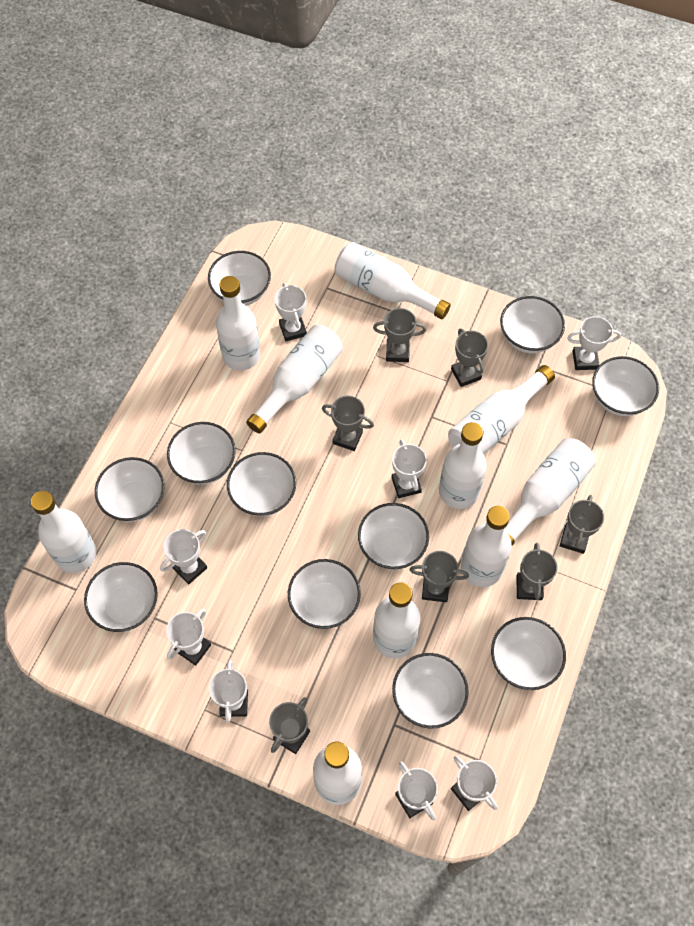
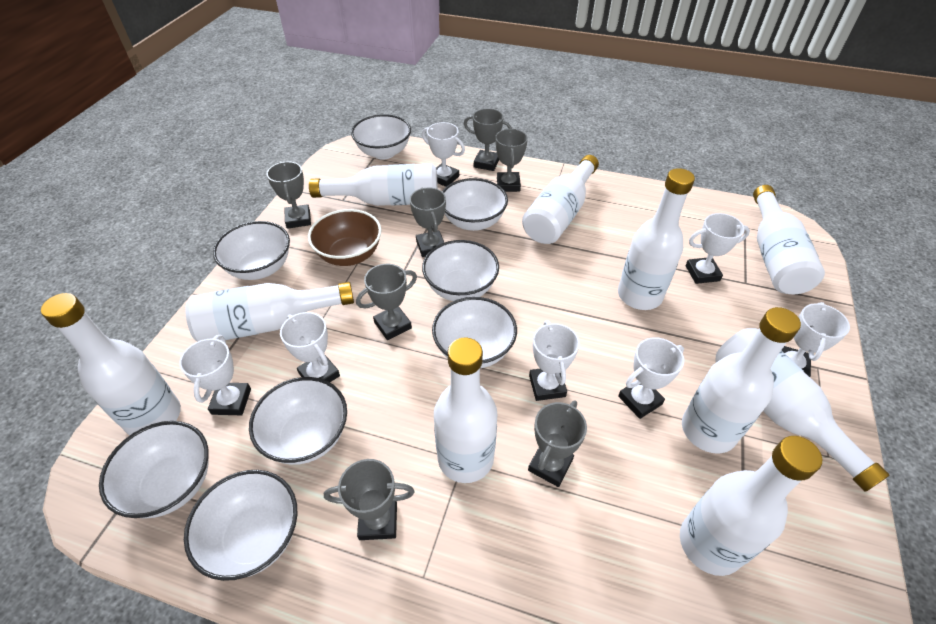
brown bowl: none = 0 -> [308,209,381,266] = 1
white bowl: [84,562,158,632] [95,457,165,522] [167,422,236,485] [208,251,271,306] [227,452,296,516] [288,559,361,629] [358,503,429,569] [392,653,469,729] [491,617,566,690] [500,296,565,353] [592,356,659,416] = 11 -> [99,421,209,518] [184,470,298,581] [213,221,290,280] [249,377,347,465] [351,114,411,160] [422,240,499,301] [432,297,517,368] [442,178,508,231] = 8
white trophy: [160,529,207,584] [166,609,211,666] [209,660,248,723] [274,283,307,341] [392,439,427,498] [395,762,438,820] [451,756,498,811] [567,316,621,370] = 8 -> [180,335,251,415] [280,312,340,382] [422,122,465,187] [529,320,580,401] [618,337,684,419] [686,213,750,284] [782,302,850,377] = 7

